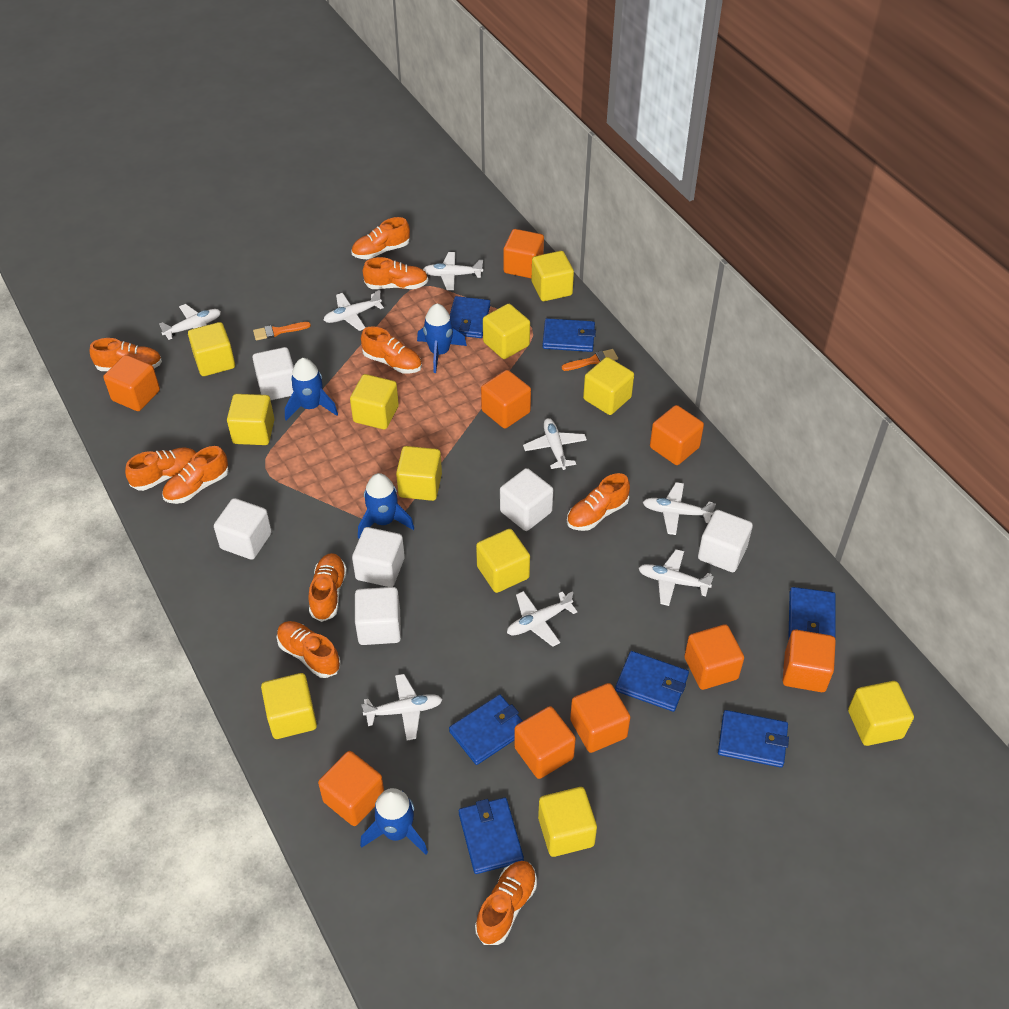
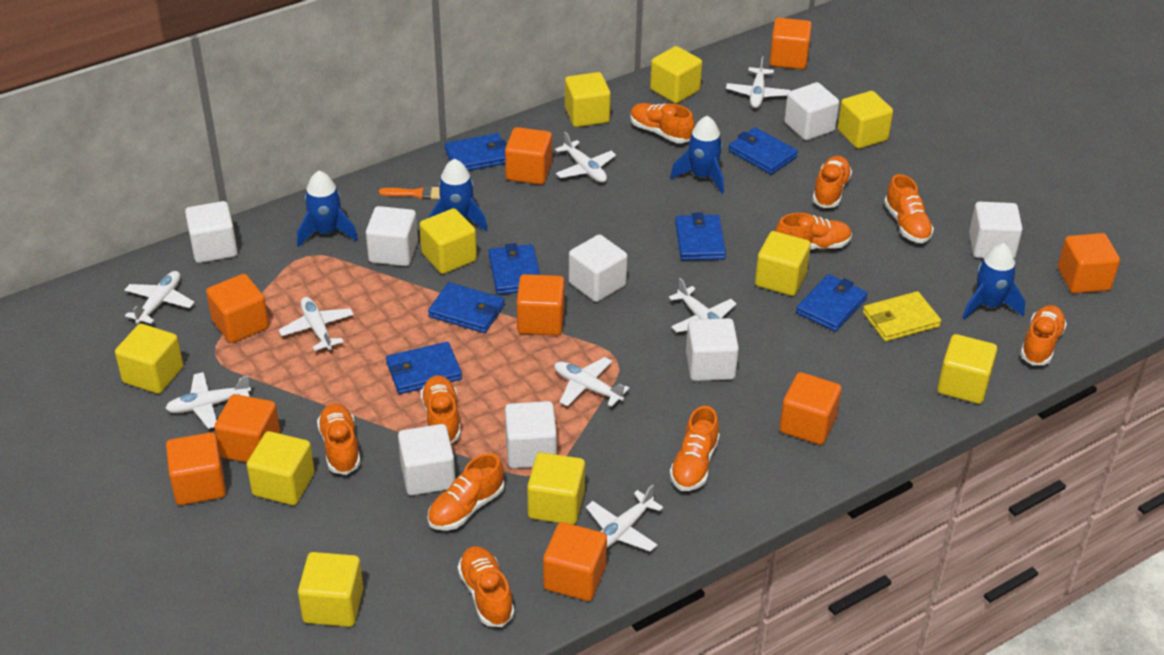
orange brush: [253,322,311,340] [562,349,618,371] = 2 -> [379,186,440,200] = 1
white cube: [214,498,272,560] [252,347,294,400] [352,527,405,587] [355,587,401,645] [500,468,553,531] [698,510,753,572] = 6 -> [185,201,238,263] [366,206,418,266] [398,424,455,496] [505,401,557,469] [569,234,628,302] [686,318,739,381] [784,82,839,140] [969,202,1022,258] = 8
yellow cube: [188,322,235,376] [227,394,275,445] [261,673,317,739] [350,374,399,429] [396,446,442,501] [476,529,530,593] [483,304,530,359] [532,251,574,301] [538,787,597,857] [583,357,634,415] [848,681,914,746] = 11 -> [115,324,183,394] [247,431,315,505] [298,552,363,627] [420,208,477,274] [527,452,585,525] [565,72,611,127] [650,46,702,103] [755,231,811,296] [838,91,893,149] [937,334,997,404] = 10
yellow wallet: none = 0 -> [863,291,941,342] = 1

